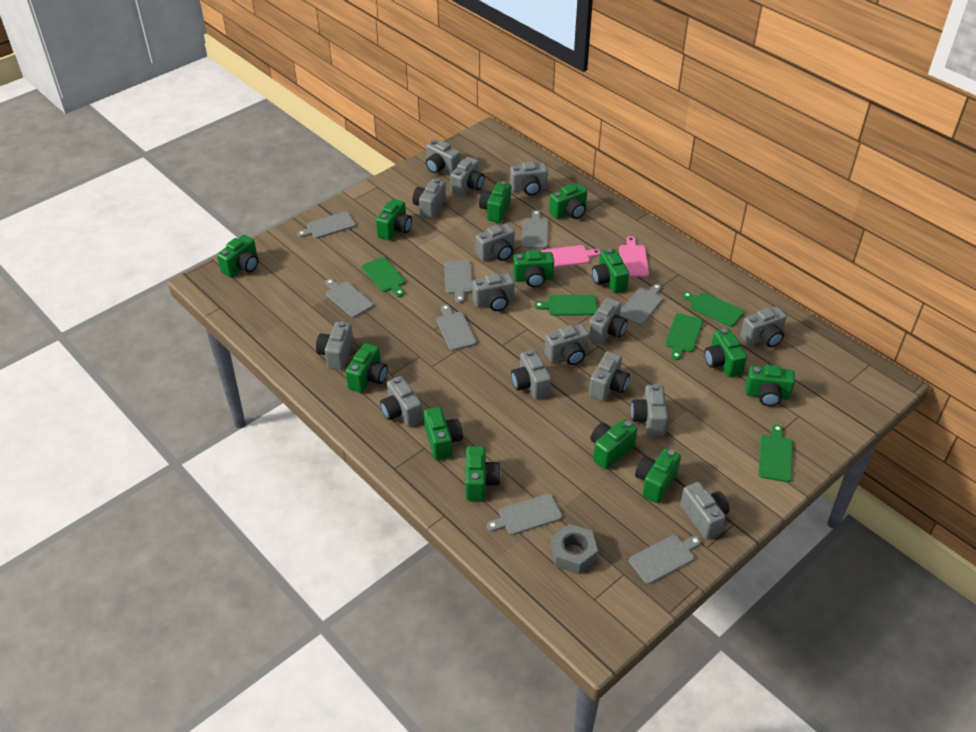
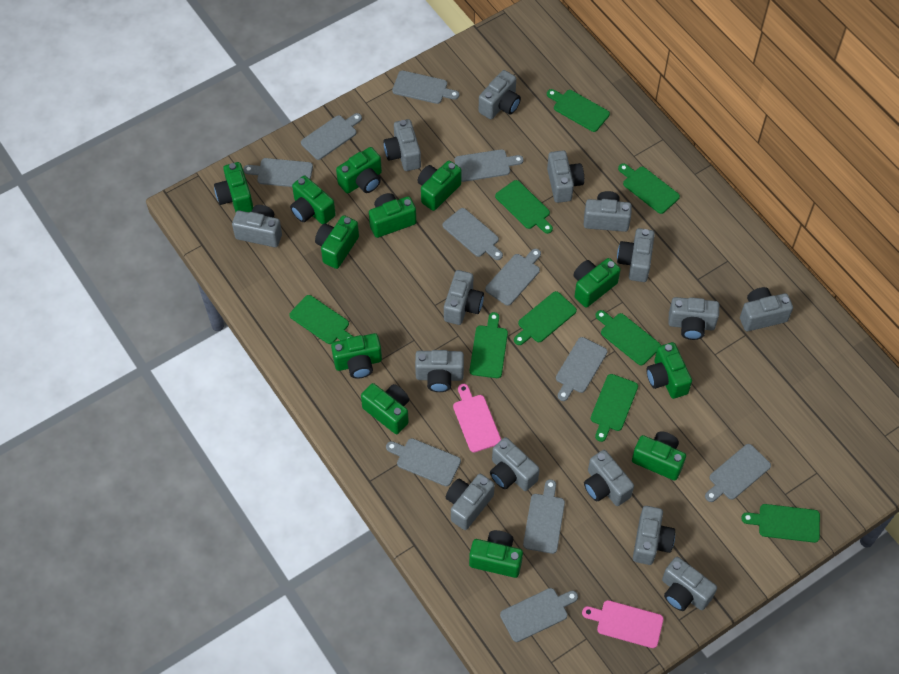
green camera: [217,235,258,278] [345,343,388,393] [376,199,412,240] [424,407,463,460] [465,446,501,501] [479,181,511,223] [513,250,554,287] [549,183,587,219] [591,419,637,469] [592,249,629,293] [635,448,681,503] [704,328,747,377] [745,365,795,406] = 13 -> [214,162,253,212] [290,176,336,224] [315,215,359,269] [331,333,382,379] [336,147,382,194] [361,383,409,434] [369,193,416,238] [418,161,462,211] [469,530,523,578] [573,258,621,308] [632,431,686,481] [646,342,692,399] = 12
green cutting board: [362,257,405,297] [534,295,598,316] [665,313,703,360] [682,292,744,327] [758,424,793,482] = 5 -> [289,295,354,344] [470,312,508,378] [495,180,553,234] [514,291,577,345] [547,89,610,132] [591,374,638,442] [596,310,661,365] [618,163,680,214] [741,504,820,543] = 9
grey cutting board: [297,212,356,239] [325,279,374,318] [436,304,476,351] [444,260,472,303] [487,494,562,535] [522,210,549,249] [620,284,663,325] [629,535,701,584] = 8 -> [243,158,313,187] [301,113,362,160] [386,438,461,486] [392,71,459,104] [443,208,503,260] [455,149,524,182] [485,249,541,306] [500,588,578,642] [523,479,565,554] [556,337,607,401] [705,444,771,502] = 11
grey nut: [551,524,598,574] = 1 -> none = 0

